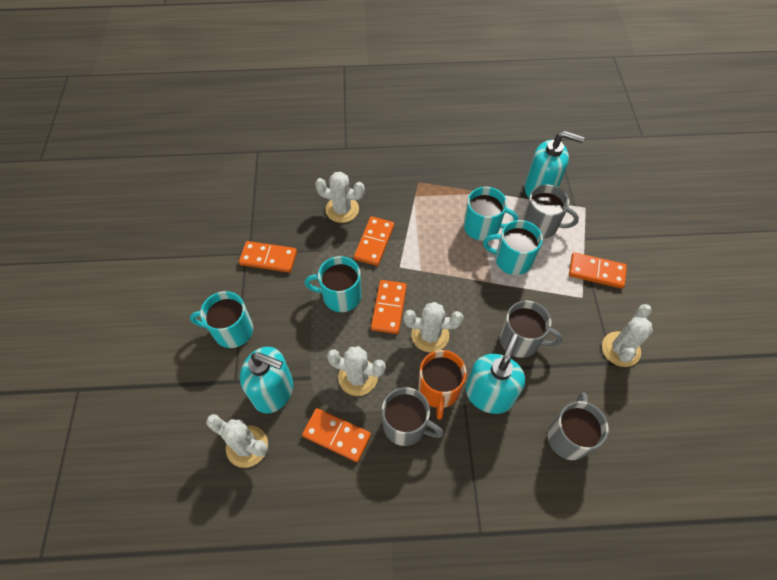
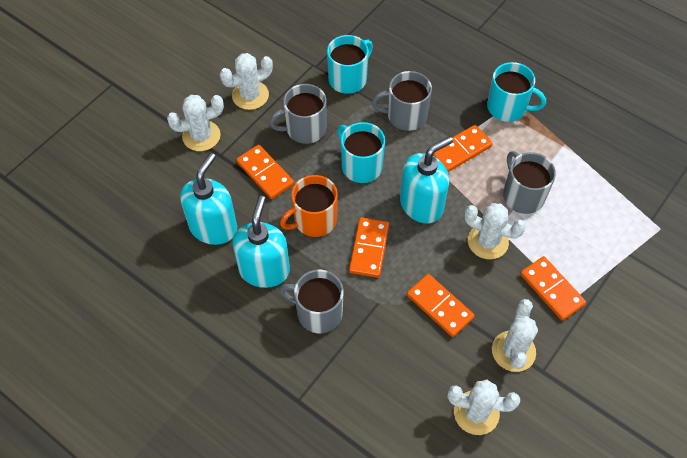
turquoise mug: [190,291,253,348] [304,256,361,312] [464,187,518,241] [483,220,543,275] = 4 -> [327,35,373,94] [338,122,385,183] [487,62,546,122] = 3

